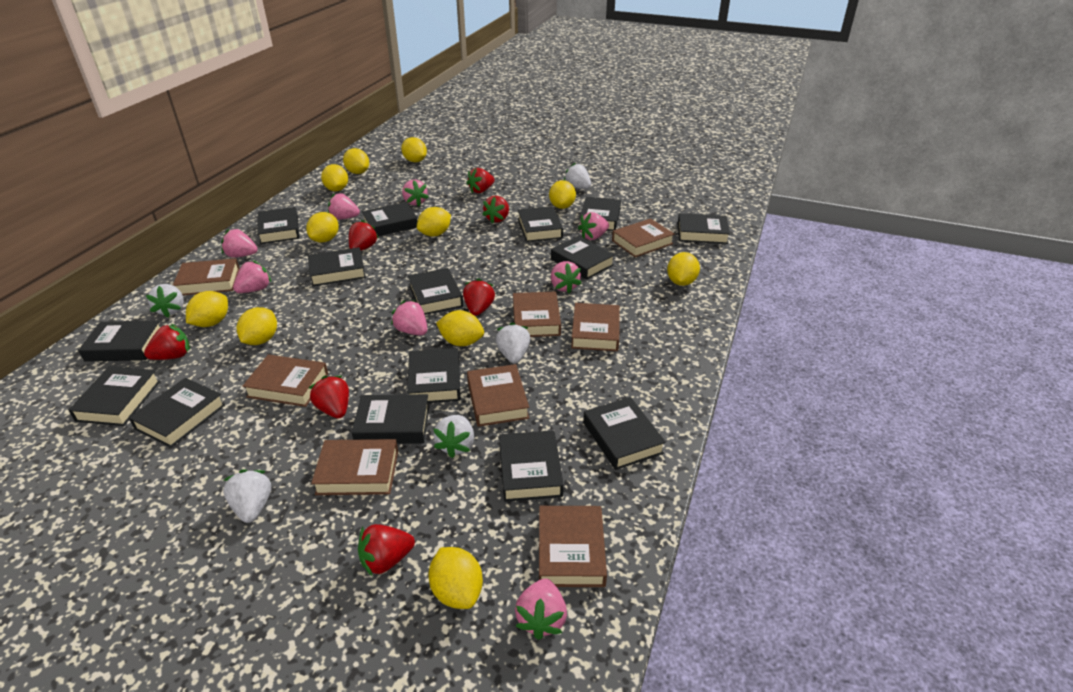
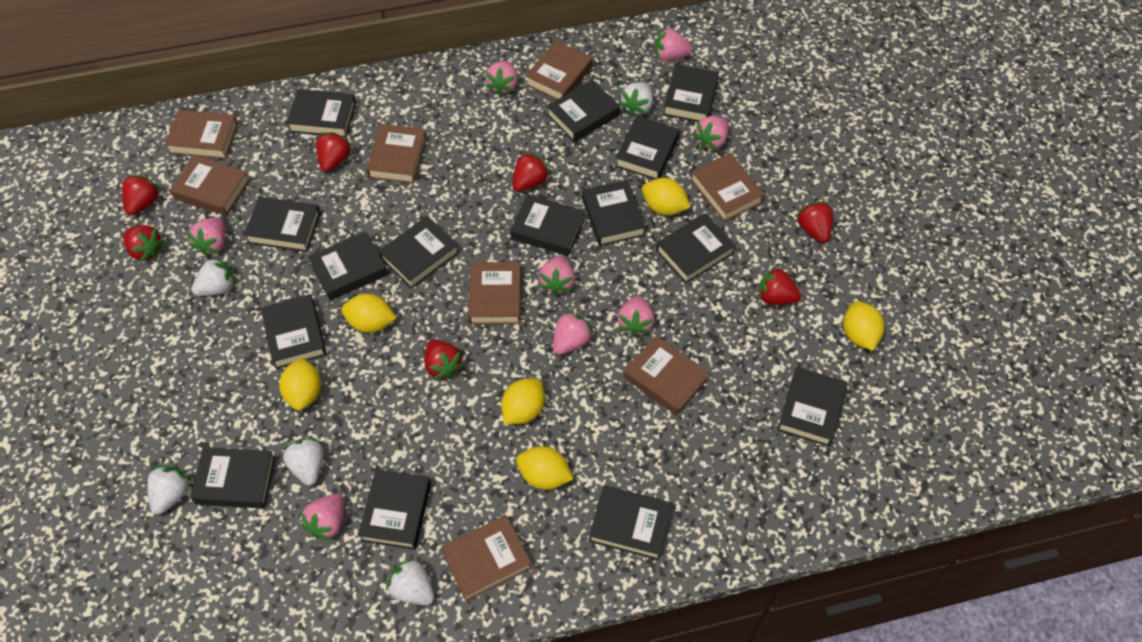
yellow lemon: [186,291,228,327] [237,307,277,345] [306,212,339,243] [321,164,348,191] [343,148,369,174] [401,137,427,162] [417,207,451,236] [428,547,483,609] [436,310,484,346] [549,180,576,209] [667,252,700,286] = 11 -> [279,357,321,411] [341,294,396,333] [501,378,545,424] [516,446,574,490] [642,178,691,216] [843,301,884,350] = 6

